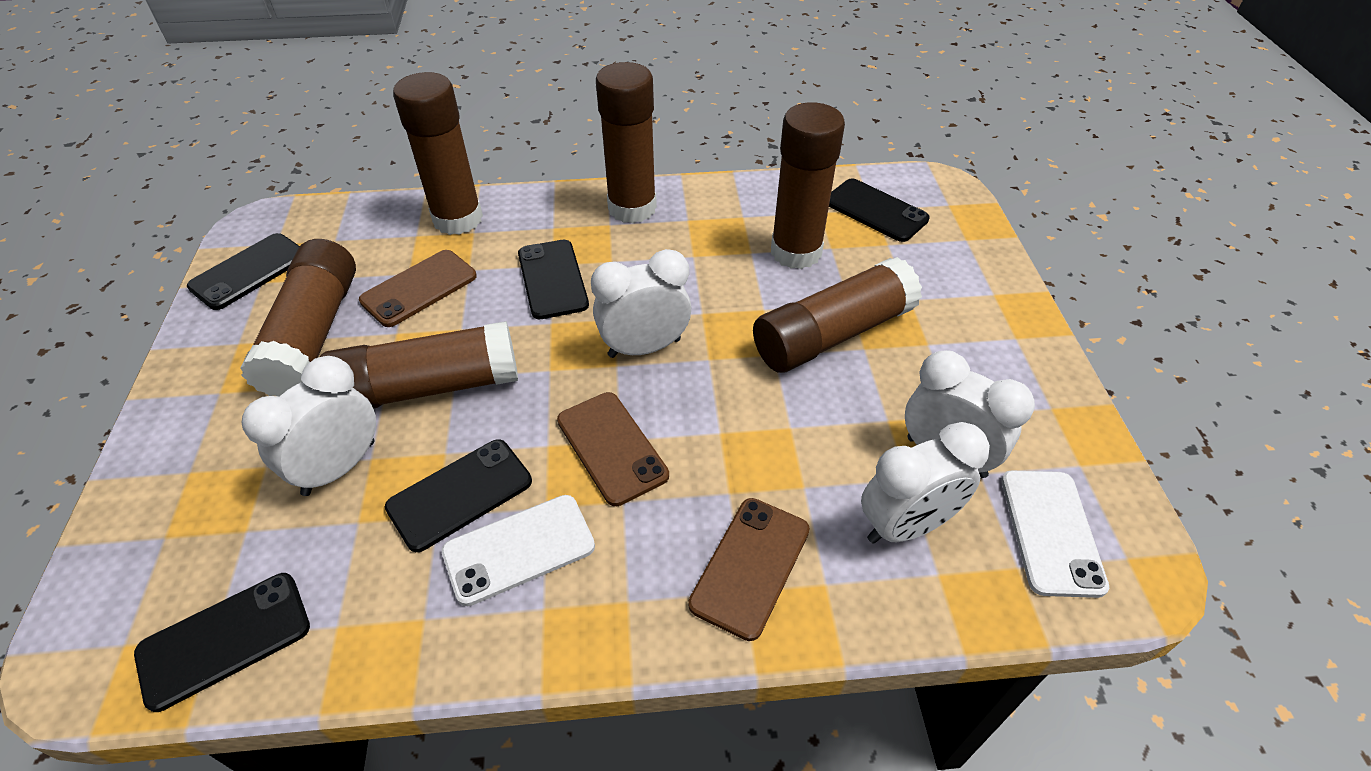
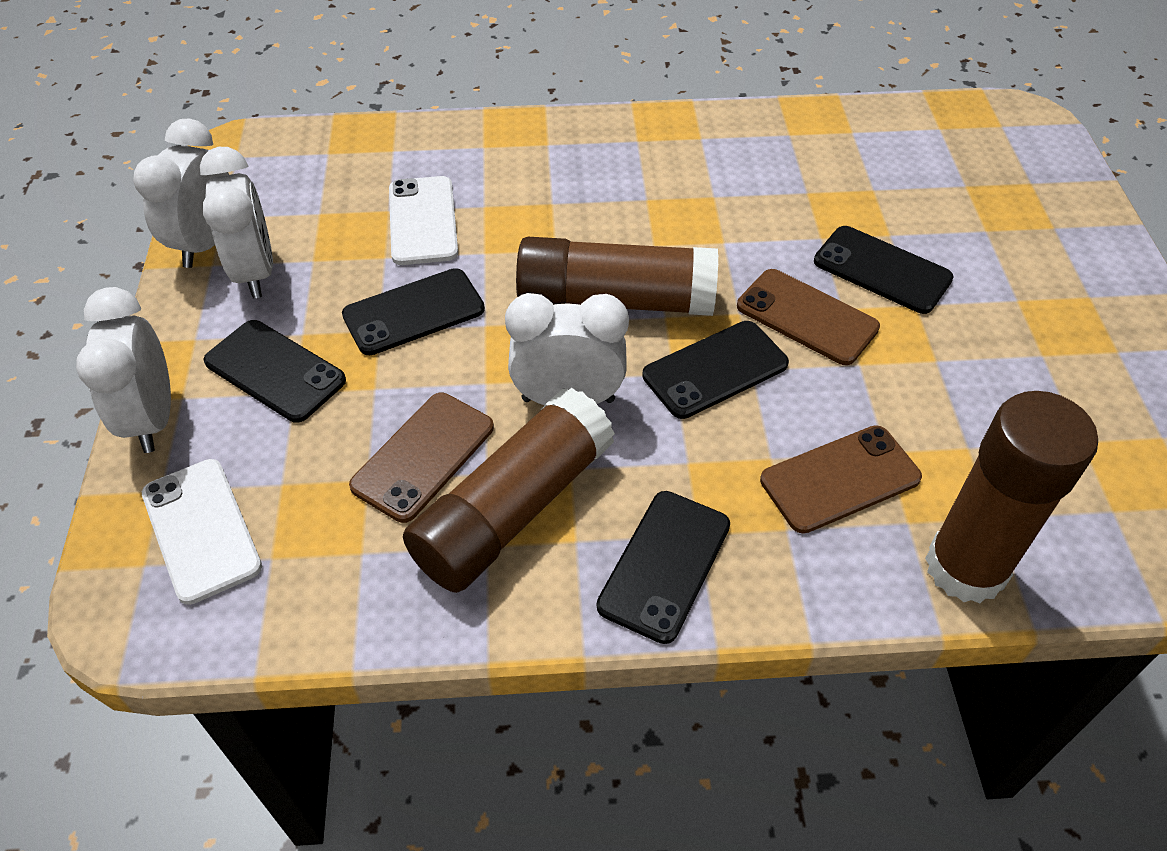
brown glue stick: [240,239,356,396] [320,321,518,409] [393,72,483,235] [596,62,657,223] [753,257,922,373] [771,102,845,269] = 6 -> [403,387,615,593] [516,237,718,316] [925,391,1098,603] = 3

